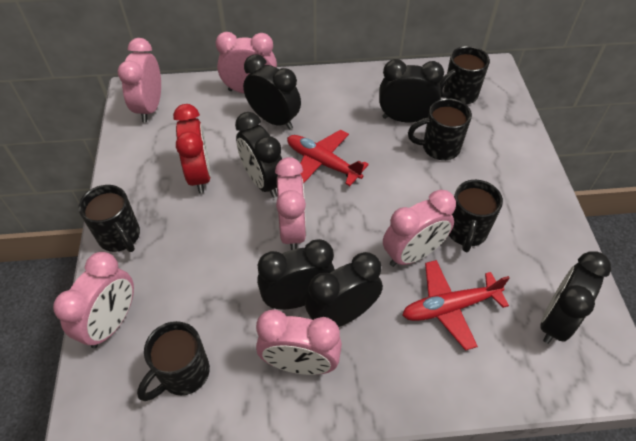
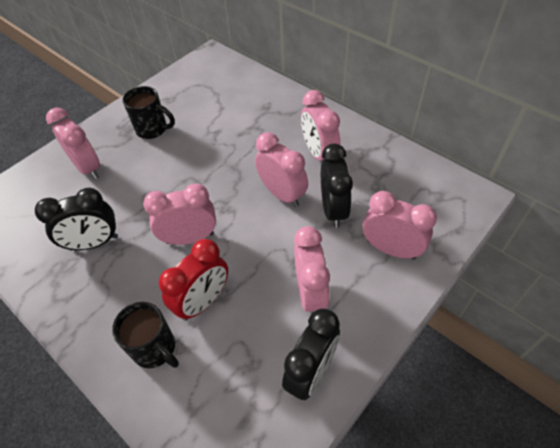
black clock: [235,112,282,198] [243,54,301,130] [257,239,335,309] [305,252,383,327] [379,59,444,122] [540,251,611,344] = 6 -> [35,188,118,251] [282,308,340,400] [321,144,353,228] = 3
black mug: [78,185,140,252] [137,321,210,401] [408,98,472,160] [440,46,490,105] [449,180,503,252] = 5 -> [112,302,179,368] [123,86,175,139] = 2
red plane: [287,130,369,186] [402,260,510,351] = 2 -> none = 0

